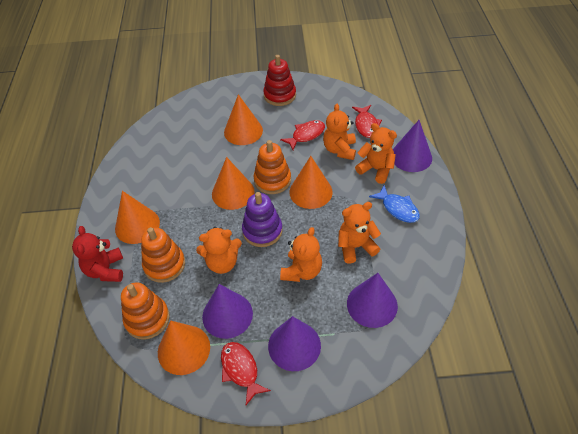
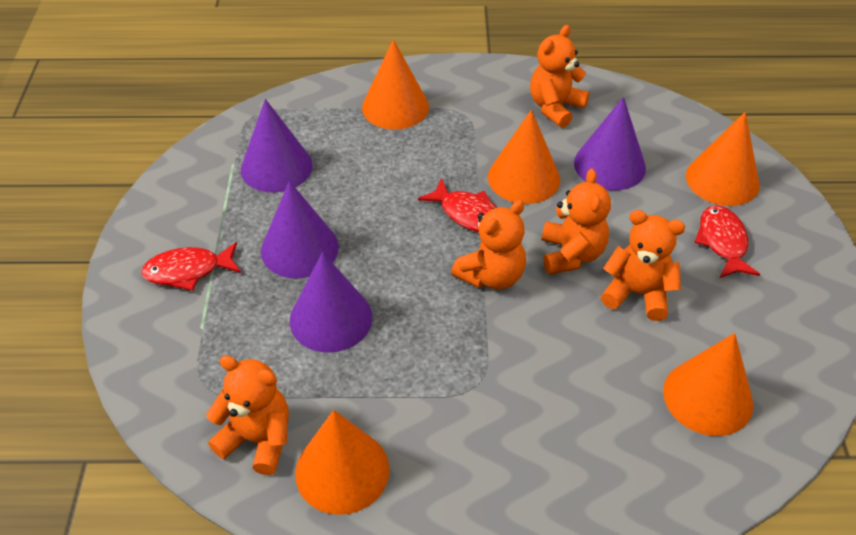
blue fish: [369,185,420,223] = 1 -> none = 0
orange stacking toy: [121,282,170,339] [141,227,185,283] [254,140,291,194] = 3 -> none = 0
purple stacking toy: [242,192,283,247] = 1 -> none = 0
red stacking toy: [263,55,296,106] = 1 -> none = 0
red teddy bear: [72,226,123,282] = 1 -> none = 0

